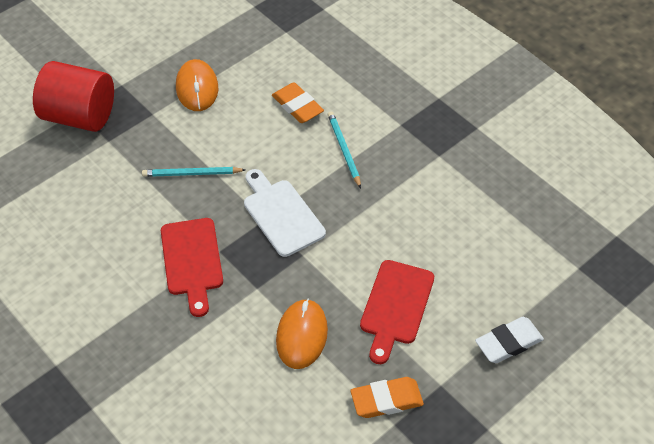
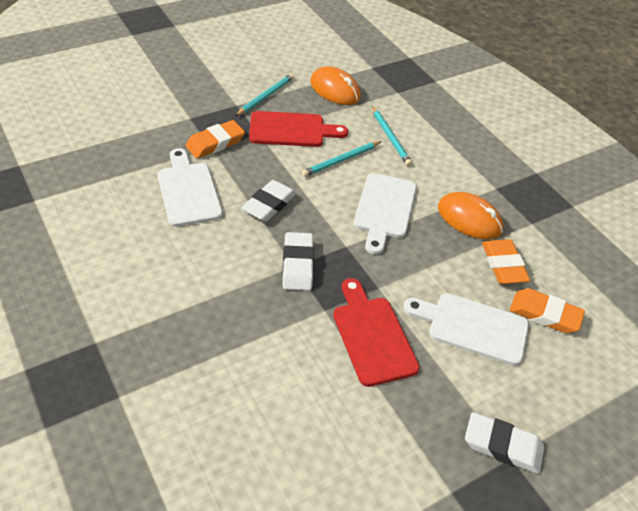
orange eraser: [272,82,324,123] [351,377,424,418] = 2 -> [185,120,245,159] [482,239,530,284] [510,288,585,333] = 3
red cylinder: [33,61,114,132] = 1 -> none = 0
turquoise pencil: [142,167,245,177] [328,112,361,188] = 2 -> [235,73,294,116] [302,141,382,177] [372,106,412,166] = 3
white cutting board: [244,169,326,257] = 1 -> [157,148,223,227] [354,173,417,255] [403,293,529,366] = 3
white eraser: [475,317,544,363] = 1 -> [241,180,297,222] [282,232,314,291] [465,412,544,474] = 3

